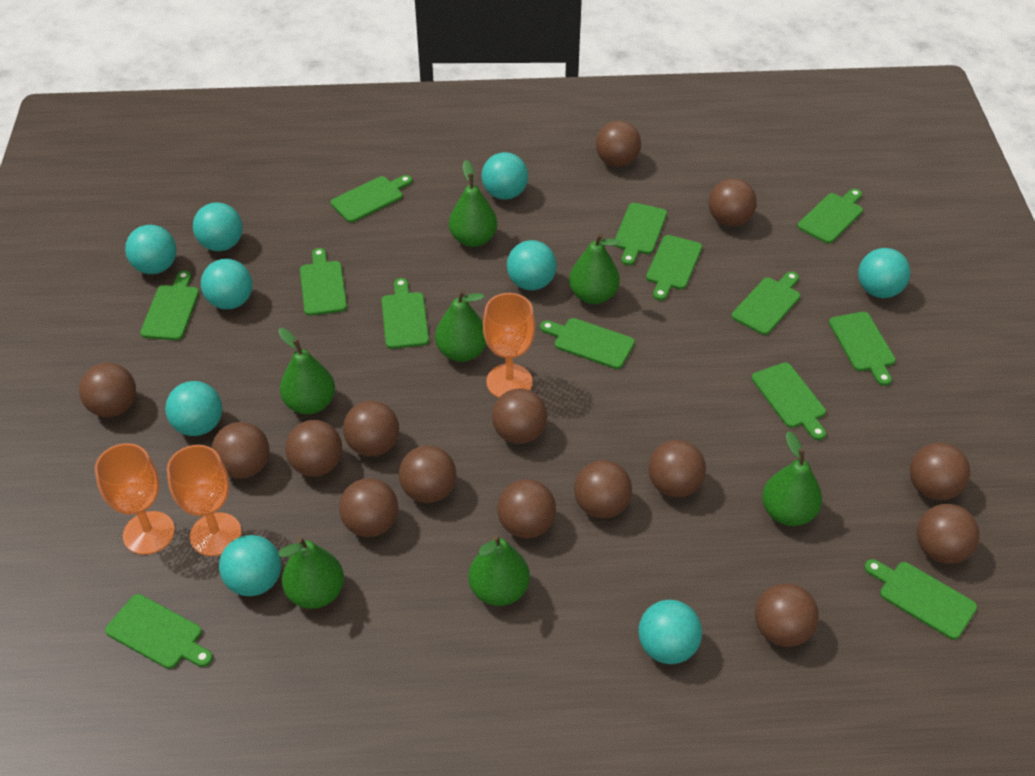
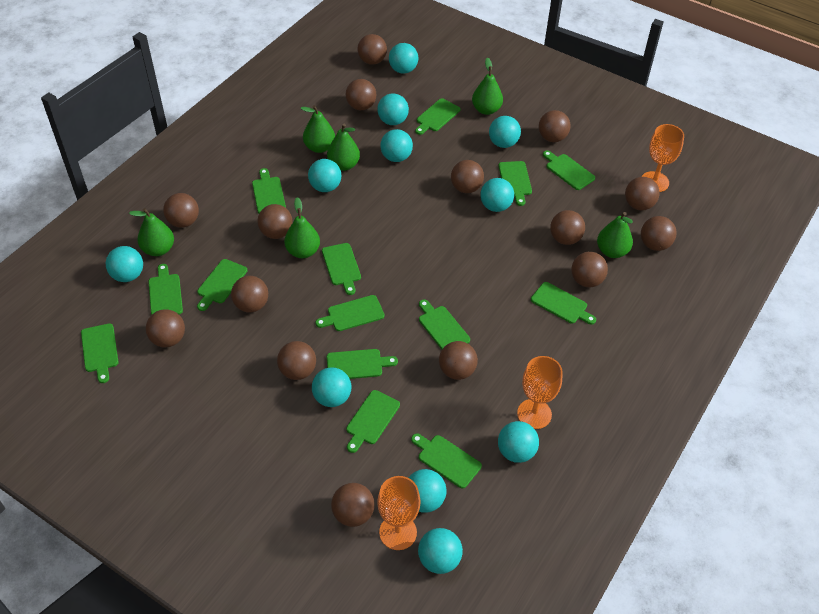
green cutting board: [105,594,213,669] [140,271,199,340] [300,248,347,316] [331,175,412,223] [381,278,429,349] [540,318,635,369] [614,203,667,266] [646,235,702,301] [732,271,801,335] [752,362,826,440] [798,189,863,244] [829,312,896,386] [864,559,977,640] = 13 -> [81,323,118,383] [148,264,183,315] [197,259,247,311] [252,168,286,213] [315,295,385,331] [322,243,361,295] [327,349,398,379] [346,390,400,453] [411,434,482,488] [415,98,460,135] [419,300,470,350] [498,161,532,206] [531,282,596,325] [543,150,595,190] = 14
green pear: [278,328,335,414] [278,537,344,609] [435,290,486,362] [449,160,497,247] [469,534,530,606] [569,233,620,304] [762,431,822,526] = 7 -> [129,208,174,256] [284,197,320,258] [300,105,335,153] [327,124,360,171] [472,58,503,115] [597,212,633,258] = 6
turquoise ball: [125,225,176,274] [165,381,222,436] [193,202,243,251] [201,259,253,309] [219,535,281,596] [481,152,528,200] [507,240,557,290] [638,600,702,664] [858,248,910,298] = 9 -> [106,246,143,282] [308,159,341,192] [312,367,352,407] [377,93,409,125] [380,129,413,162] [389,43,418,74] [408,469,446,513] [418,528,463,574] [480,178,514,212] [489,116,521,148] [498,421,539,463] = 11

